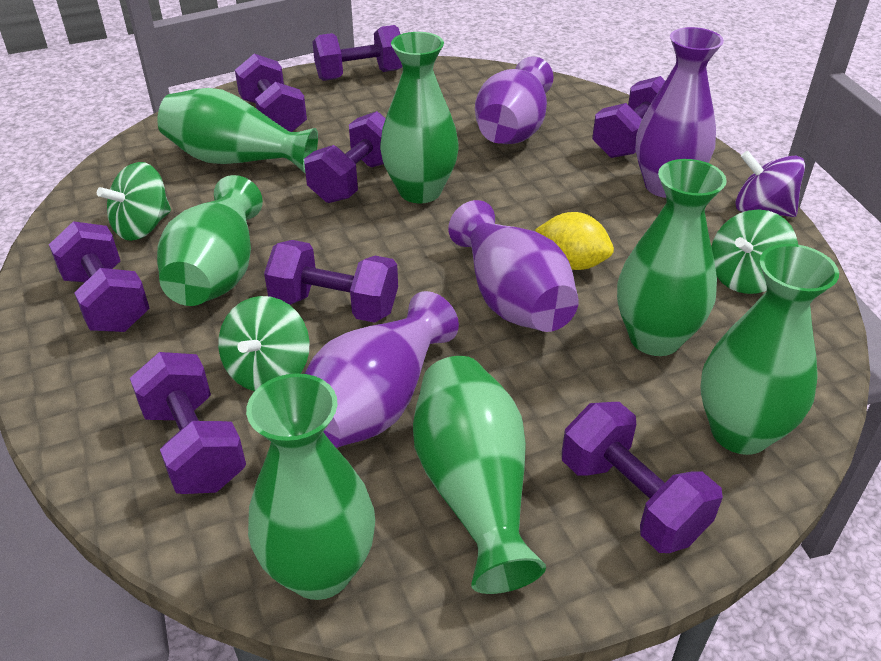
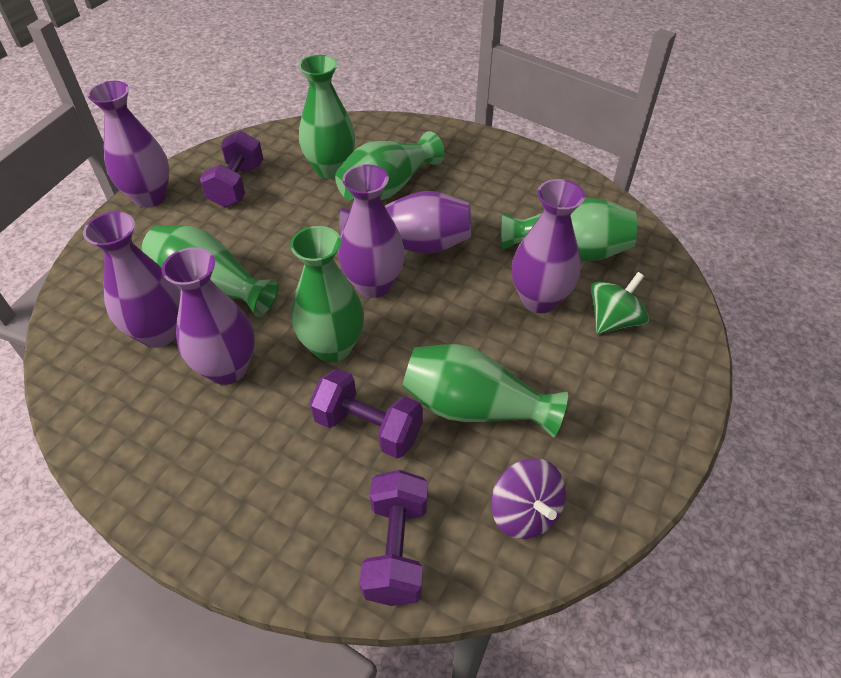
green spinning top: [97,162,171,241] [218,296,310,391] [711,209,798,294] = 3 -> [591,272,649,334] = 1
green vase: [157,88,318,173] [157,175,263,306] [246,373,375,600] [380,32,459,203] [413,356,546,594] [617,159,727,356] [700,244,839,455] = 7 -> [142,225,279,317] [290,226,364,362] [299,55,355,179] [335,131,444,200] [402,344,568,438] [502,198,637,261] = 6
purple dumbbell: [49,221,150,332] [130,352,246,494] [235,54,307,132] [264,240,398,323] [304,111,386,203] [312,25,402,81] [562,402,723,553] [592,76,665,158] = 8 -> [200,131,263,207] [309,369,423,458] [359,470,428,606] = 3
purple vase: [305,291,459,448] [448,200,579,332] [475,56,554,144] [636,27,724,198] = 4 -> [83,212,181,348] [87,81,170,208] [162,247,255,385] [338,164,405,298] [339,191,472,254] [512,179,585,313] = 6
yellow lemon: [535,212,614,270] = 1 -> none = 0

